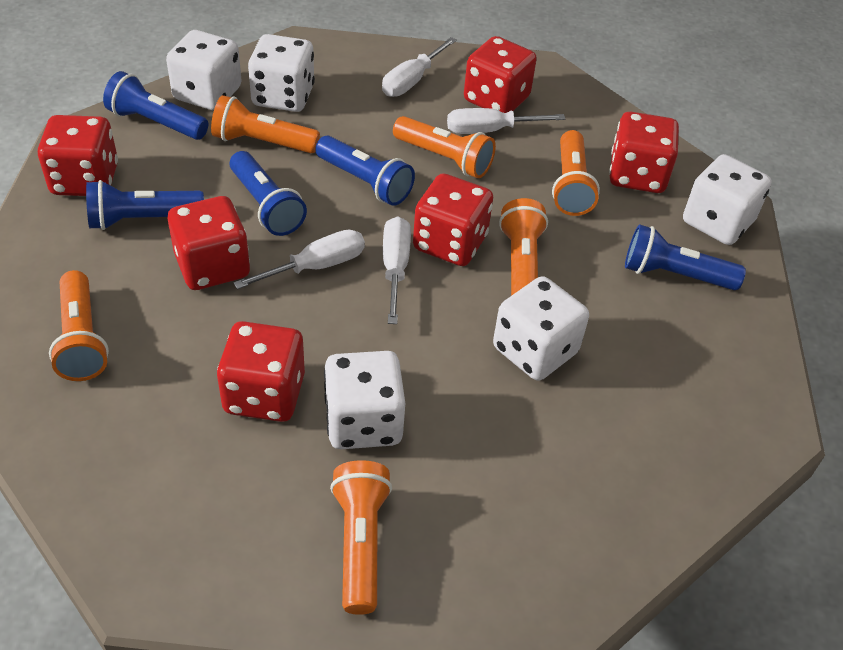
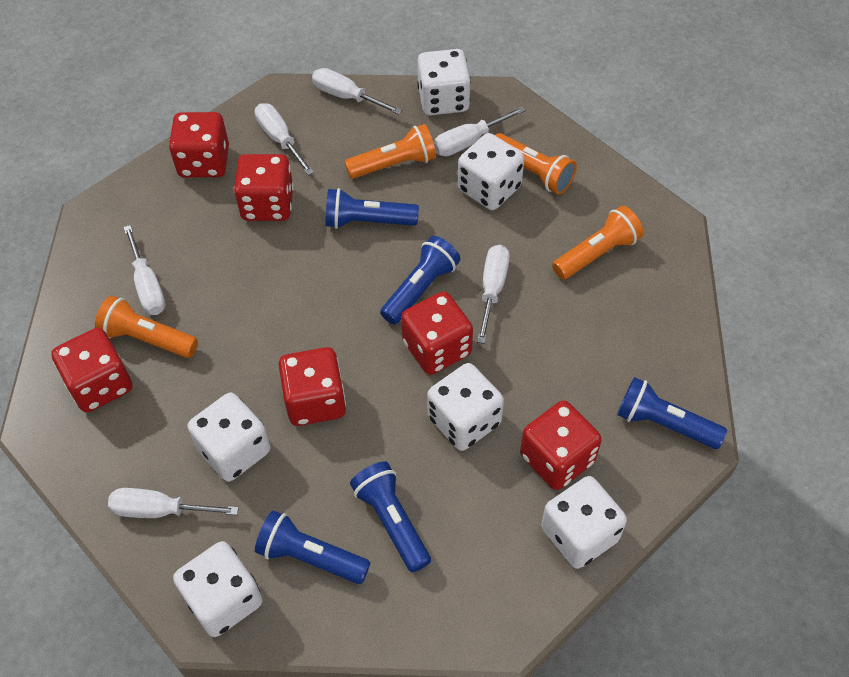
orange flashlight: [49,270,109,381] [211,95,320,153] [330,460,392,615] [393,116,496,178] [499,198,548,296] [552,130,600,216] = 6 -> [95,296,198,358] [344,124,436,179] [495,133,577,194] [552,206,644,280] = 4
white dice: [166,30,242,111] [248,34,315,112] [324,351,405,449] [493,276,589,381] [683,154,772,245] = 5 -> [173,541,263,637] [187,393,270,482] [417,49,471,116] [427,363,504,451] [458,133,524,210] [541,476,627,569] = 6
white screwdriver: [234,230,365,289] [382,37,457,97] [383,216,411,324] [447,108,565,134] = 4 -> [108,488,239,518] [124,225,166,315] [255,103,314,175] [312,68,402,115] [434,106,526,156] [477,245,510,344] = 6

